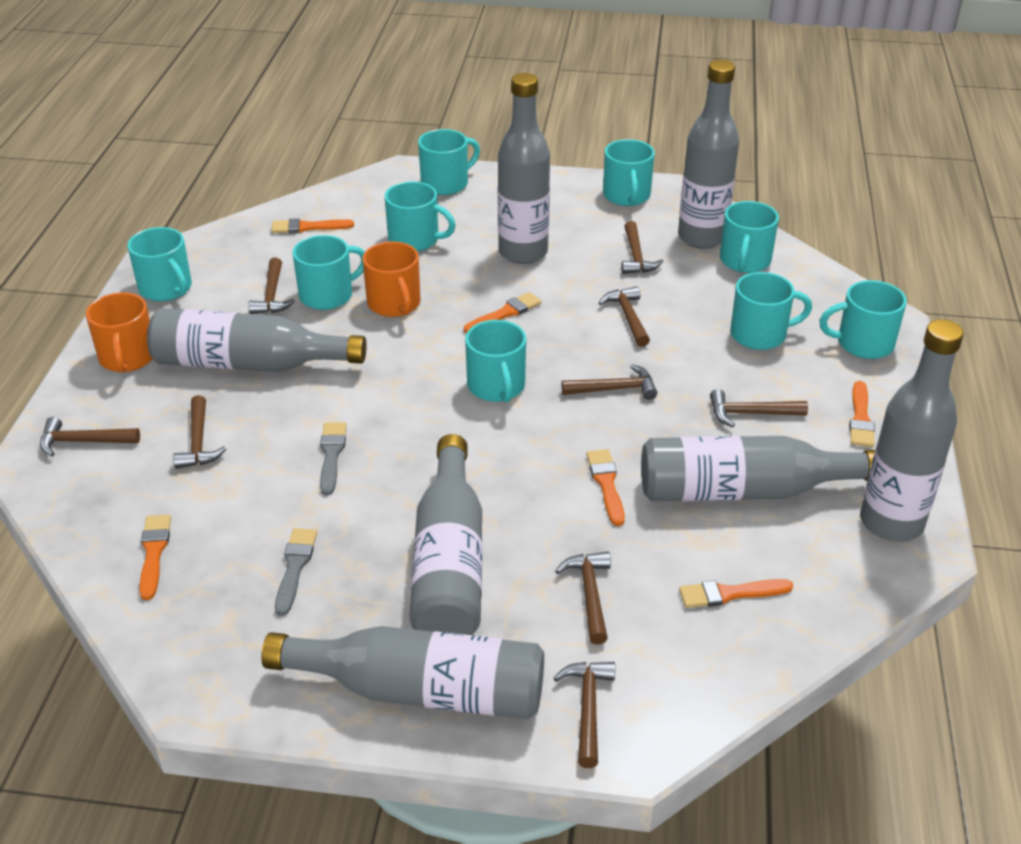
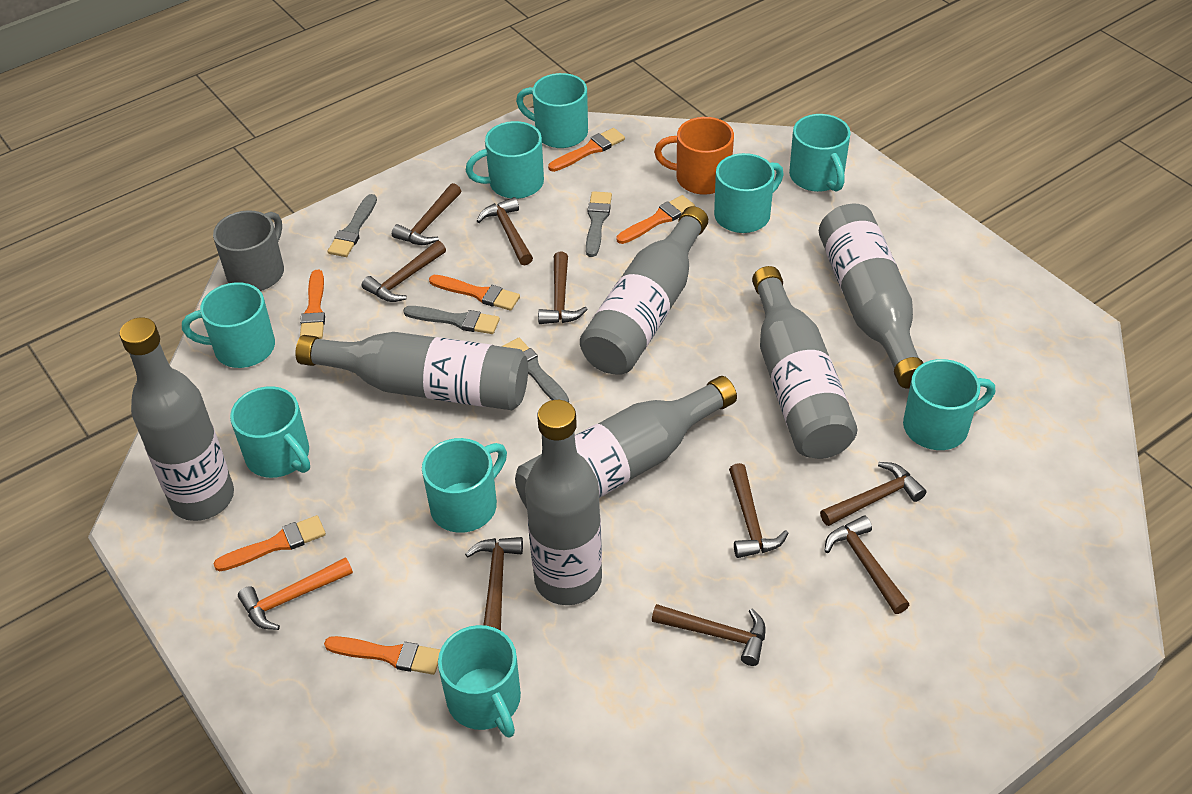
grey brush: [275,528,317,616] [320,422,347,495] = 2 -> [328,194,377,257] [403,306,500,334] [501,338,569,402] [586,191,612,257] = 4
grey mug: none = 0 -> [213,210,284,291] = 1
orange hammer: none = 0 -> [238,557,353,630] = 1
orange mug: [86,292,153,373] [362,242,420,317] = 2 -> [654,117,734,195] = 1

